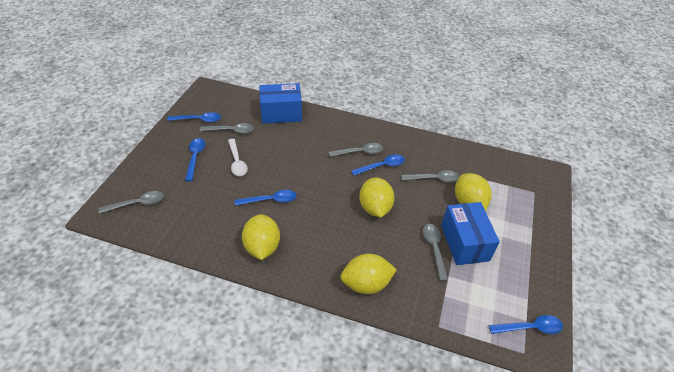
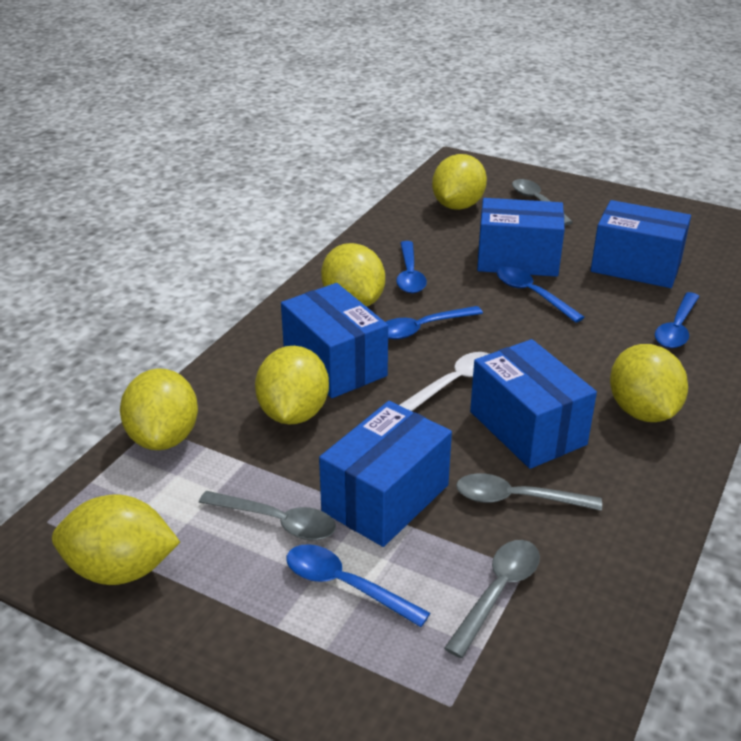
blue box: [259,83,302,124] [441,202,500,265] = 2 -> [281,283,388,398] [319,401,452,547] [470,339,597,469] [477,198,565,277] [591,200,691,288] = 5
grey spoon: [99,191,164,214] [200,123,254,134] [329,143,383,157] [401,170,459,182] [423,224,448,281] = 5 -> [199,491,336,540] [444,540,540,658] [456,473,602,511] [512,179,573,225] = 4
yellow lemon: [242,214,280,260] [340,254,397,294] [359,177,395,217] [455,173,492,211] = 4 -> [52,494,180,585] [120,368,198,450] [255,346,329,424] [321,243,385,307] [432,154,487,210] [610,344,688,422] = 6

